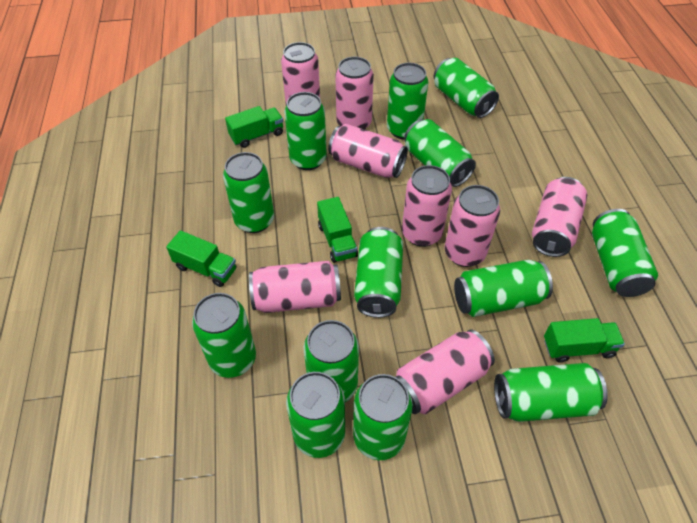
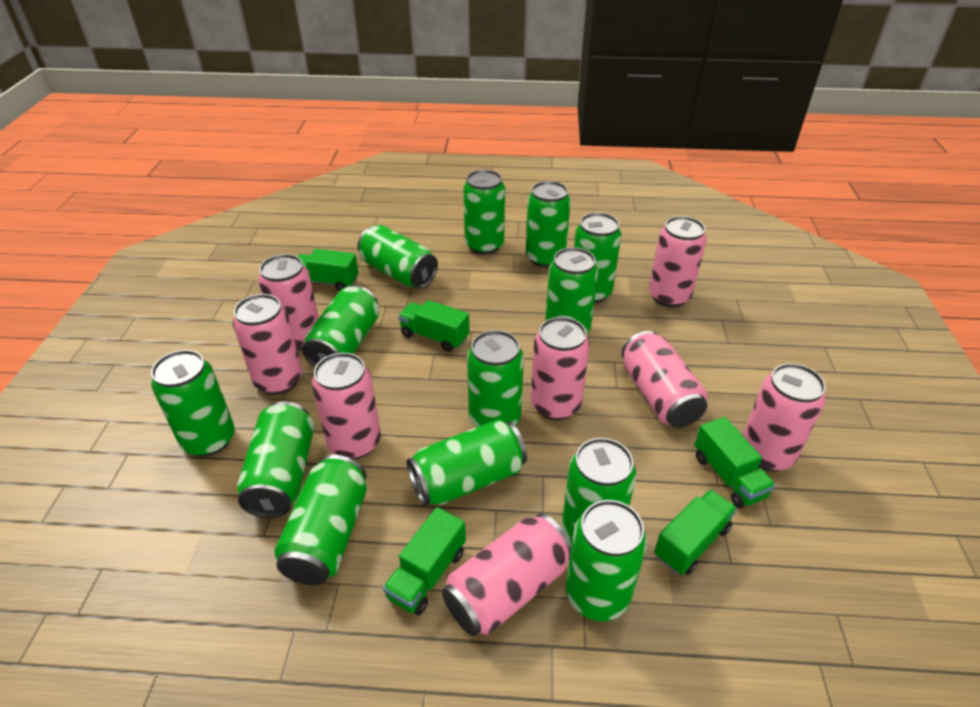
green truck: [166,230,236,287] [225,106,283,148] [317,197,358,263] [544,318,625,362] = 4 -> [297,249,359,291] [383,507,466,616] [398,300,470,352] [654,490,737,575] [694,417,776,508] = 5

